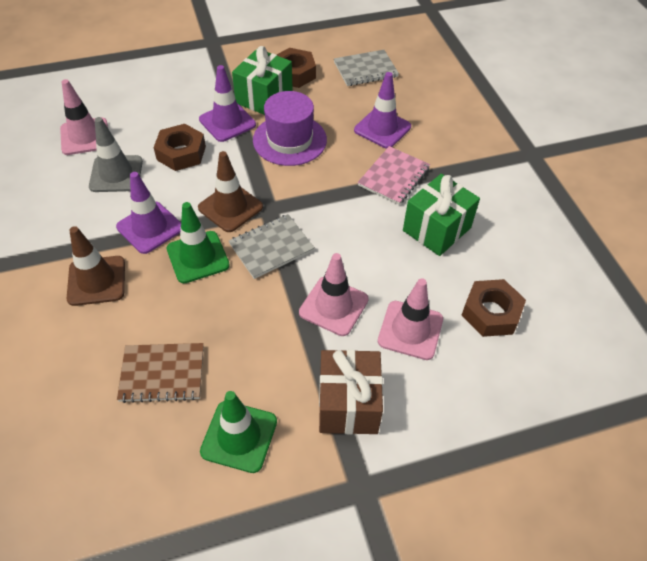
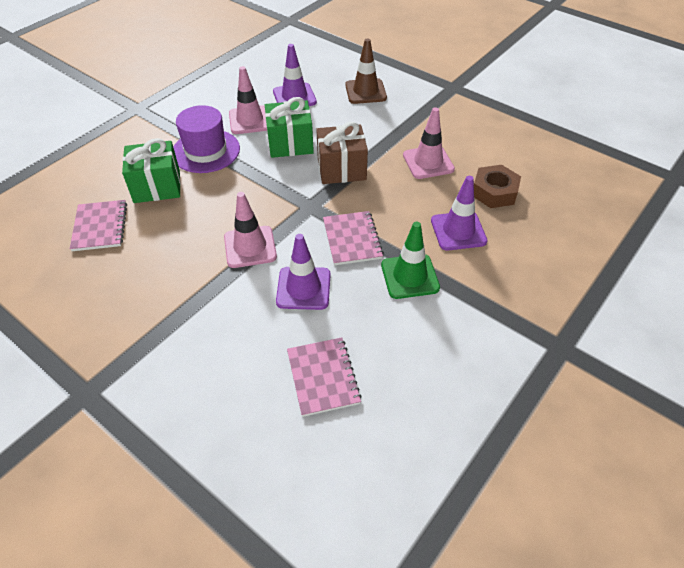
brown notebook: [117,343,204,403] = 1 -> none = 0
brown nut: [153,124,206,171] [277,48,316,88] [462,279,526,337] = 3 -> [474,165,521,208] = 1
brown traffic cone: [67,226,125,306] [198,151,263,232] = 2 -> [345,38,387,104] = 1
green traffic cone: [166,202,230,283] [200,391,277,473] = 2 -> [381,222,440,299] = 1
grey notebook: [229,214,315,279] [334,50,399,86] = 2 -> none = 0
grey traffic cone: [89,117,143,192] = 1 -> none = 0
pink notebook: [357,146,430,205] = 1 -> [70,200,127,251] [287,337,362,417] [323,211,384,265] = 3

